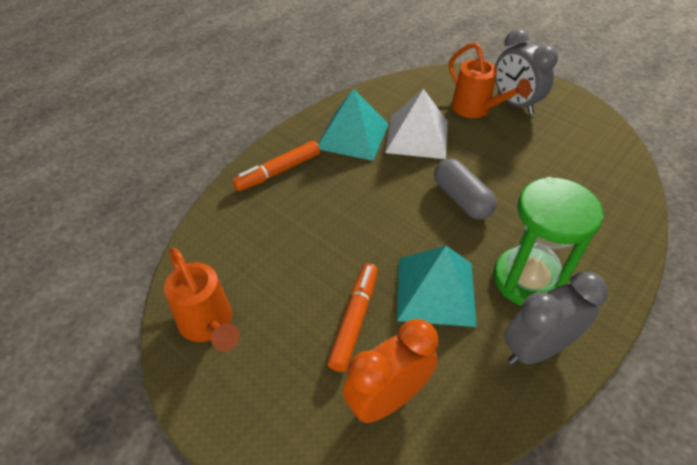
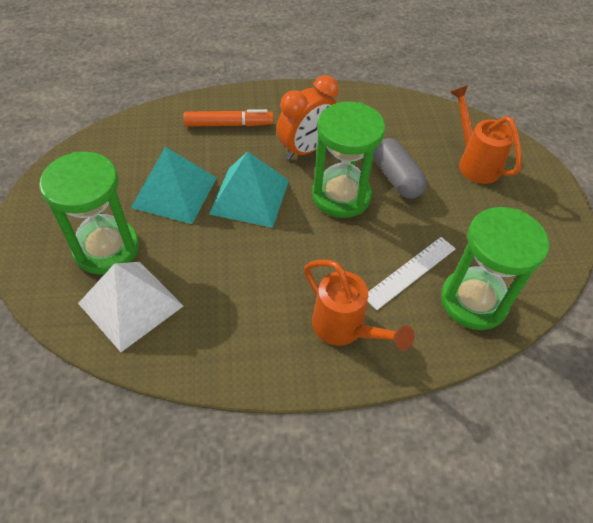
green hourglass: [493,177,604,306] = 1 -> [39,152,139,275] [312,102,386,218] [441,207,549,330] = 3
grey clock: [495,29,558,114] [504,271,608,364] = 2 -> none = 0
orange marker: [232,141,320,191] [327,263,378,372] = 2 -> [183,109,274,127] = 1
white ruler: none = 0 -> [367,237,456,310] = 1

